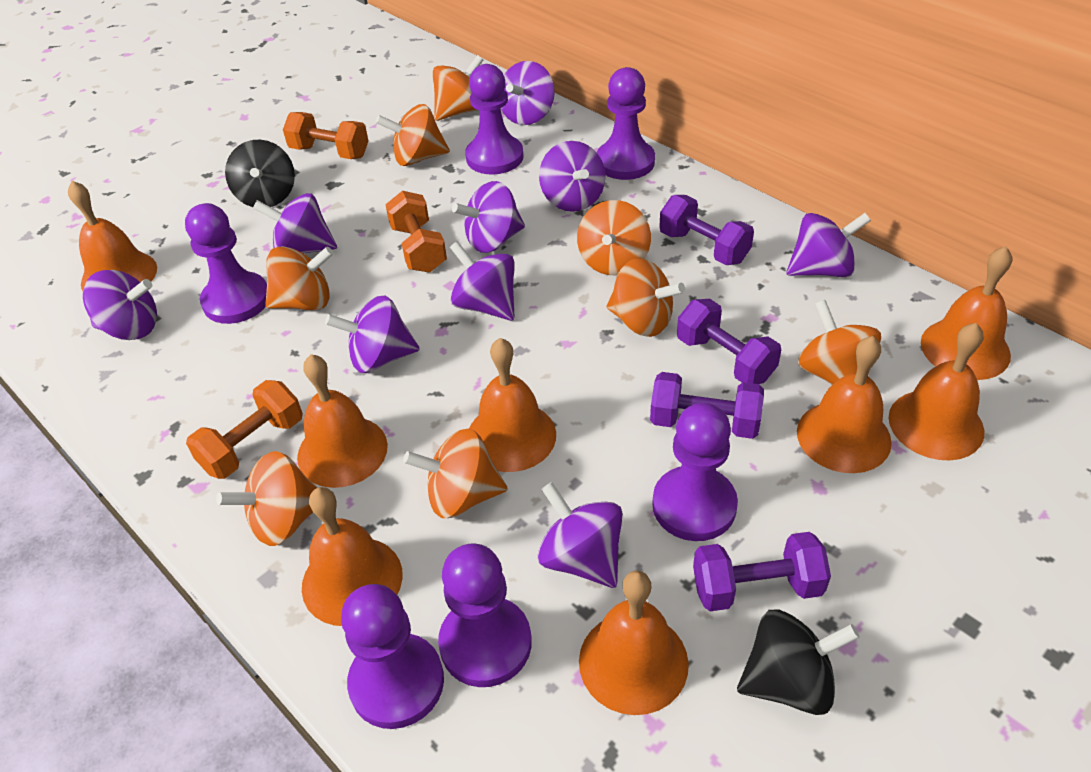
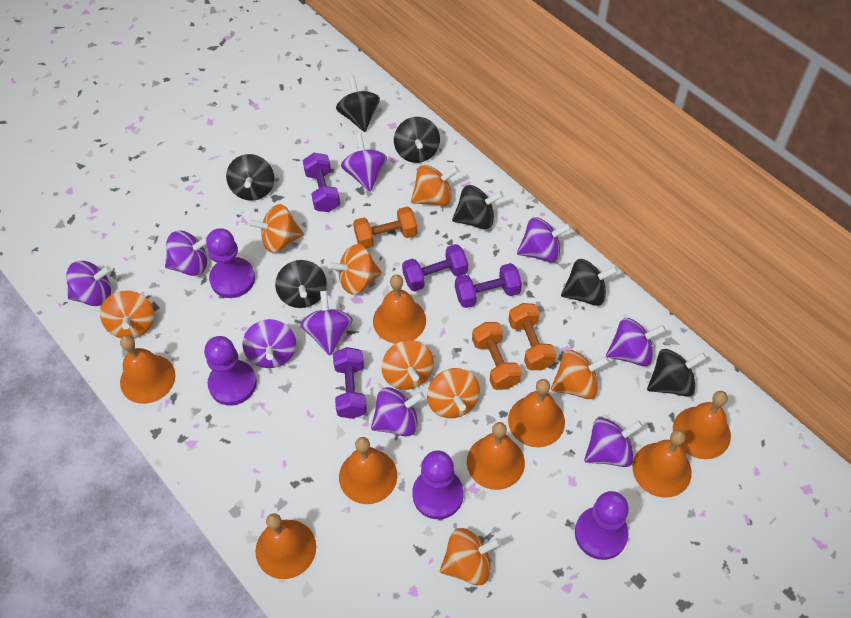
black spinning top: [225,140,295,207] [737,609,859,715] = 2 -> [226,154,274,201] [275,260,327,308] [336,76,380,132] [394,117,440,163] [452,185,504,229] [561,259,618,306] [647,349,707,397] = 7
purple pawn: [185,203,267,324] [341,584,444,729] [438,544,532,687] [465,64,524,175] [597,67,655,180] [652,403,738,541] = 6 -> [204,336,257,406] [206,228,255,298] [412,450,464,519] [575,491,629,560] = 4

